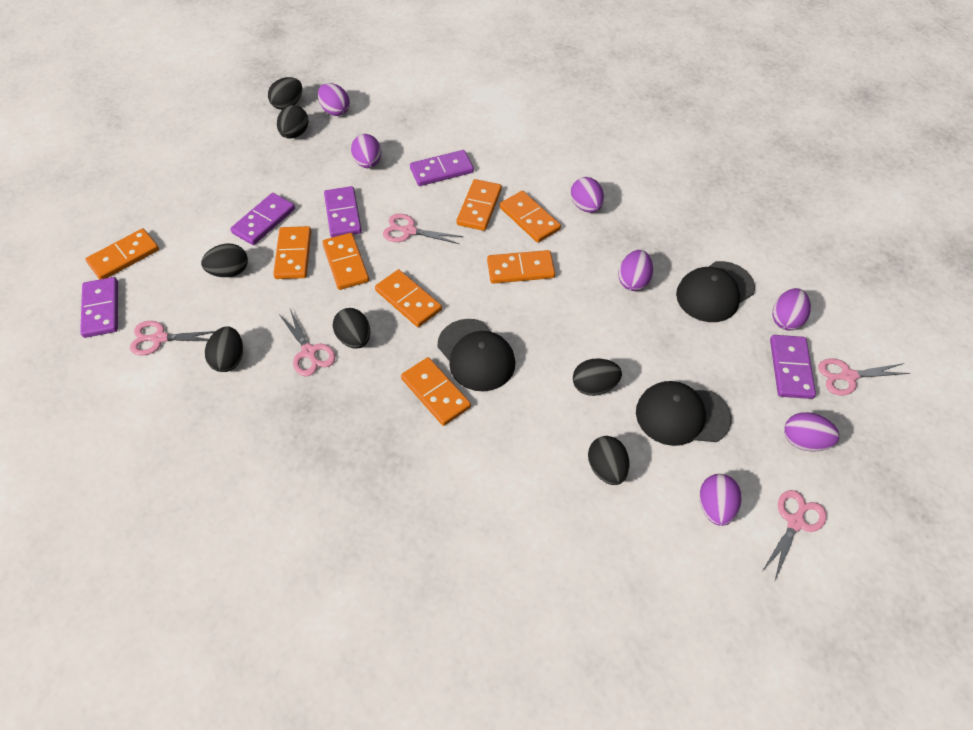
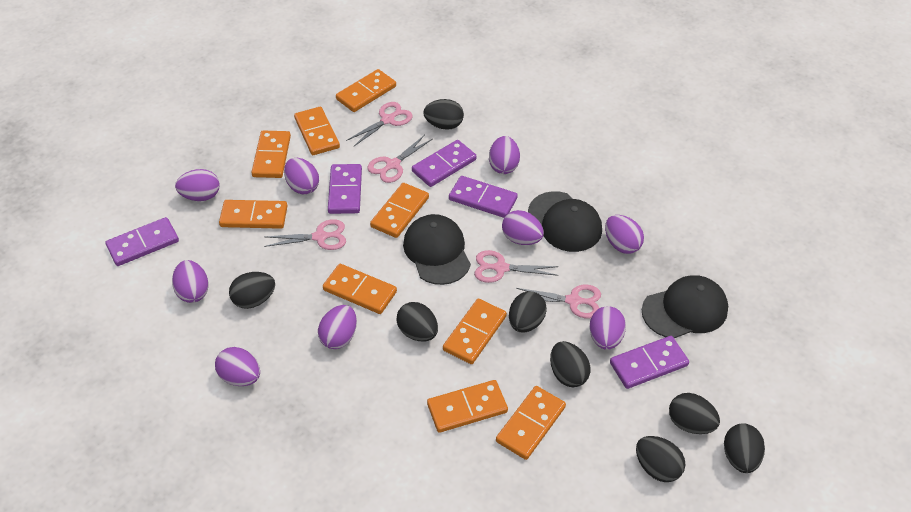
black egg: [201,243,248,277] [205,327,243,372] [268,77,302,110] [277,105,309,139] [333,308,370,349] [573,359,622,396] [588,436,629,485] = 7 -> [229,272,275,309] [396,302,438,341] [423,99,464,130] [509,291,547,332] [550,341,591,387] [636,436,686,482] [669,393,720,434] [724,423,765,473] = 8
orange domino: [85,229,159,279] [273,226,311,279] [322,233,369,290] [375,270,442,327] [401,357,471,426] [456,179,502,231] [487,250,555,284] [500,191,561,243] = 8 -> [219,200,287,229] [251,131,291,178] [294,107,340,155] [323,264,397,314] [336,69,396,112] [370,183,429,238] [427,380,508,433] [443,299,507,364] [496,386,566,460] = 9
purple egg: [318,83,350,116] [351,134,381,168] [571,177,604,213] [619,250,653,291] [699,474,742,526] [773,288,811,331] [784,412,840,452] = 7 -> [172,260,209,303] [175,169,220,201] [215,347,260,386] [284,158,319,194] [318,305,357,349] [489,136,520,174] [502,210,544,245] [590,306,626,350] [605,215,644,254] = 9

